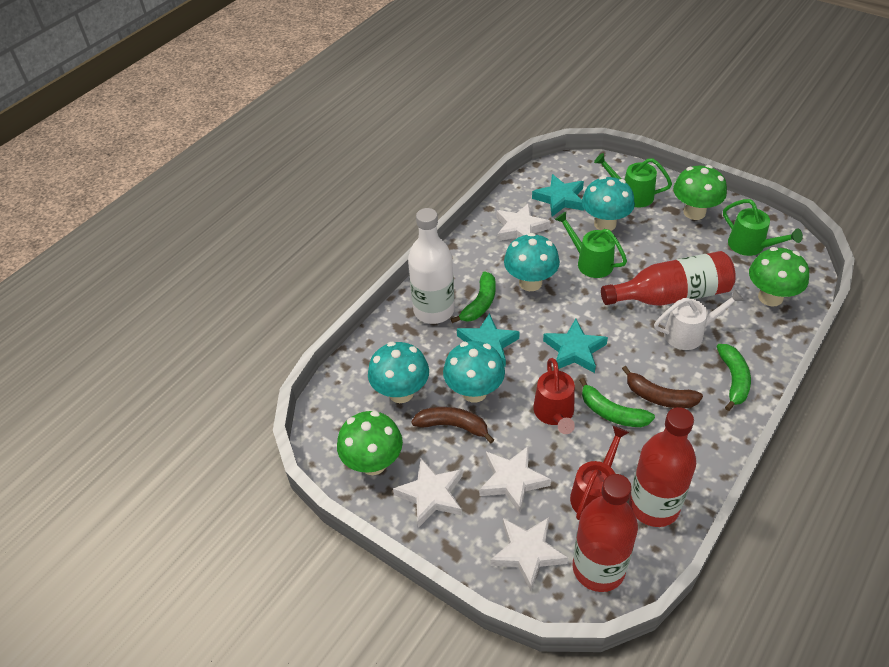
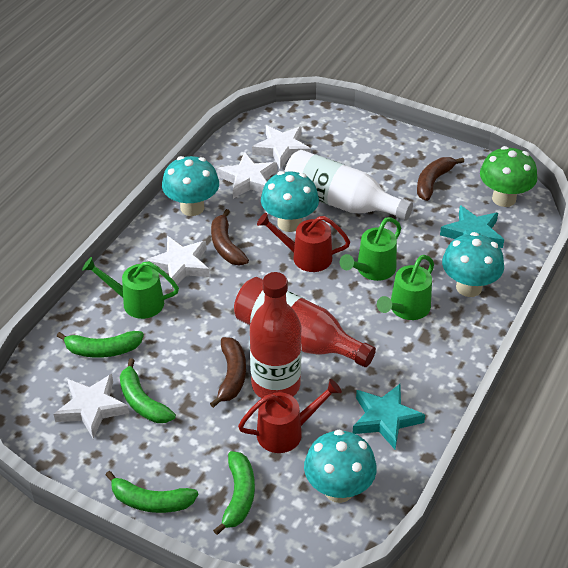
brown banana: [411,407,494,443] [622,366,703,408] = 2 -> [210,337,246,408] [211,209,249,265] [417,157,464,201] = 3
green banana: [451,271,496,323] [579,378,655,427] [716,344,751,411] = 3 -> [57,331,144,358] [106,471,198,513] [120,359,176,423] [213,451,255,535] = 4
green mushroom: [337,411,403,475] [673,165,727,220] [749,247,809,307] = 3 -> [480,146,537,207] = 1
red bottle: [572,474,638,592] [601,251,736,306] [629,407,696,527] = 3 -> [234,277,376,367] [250,272,302,398] = 2
turquoise star: [457,313,520,367] [532,174,584,217] [543,319,608,373] = 3 -> [353,384,425,449] [440,205,504,248] = 2
white watering can: [654,289,744,350] = 1 -> none = 0

